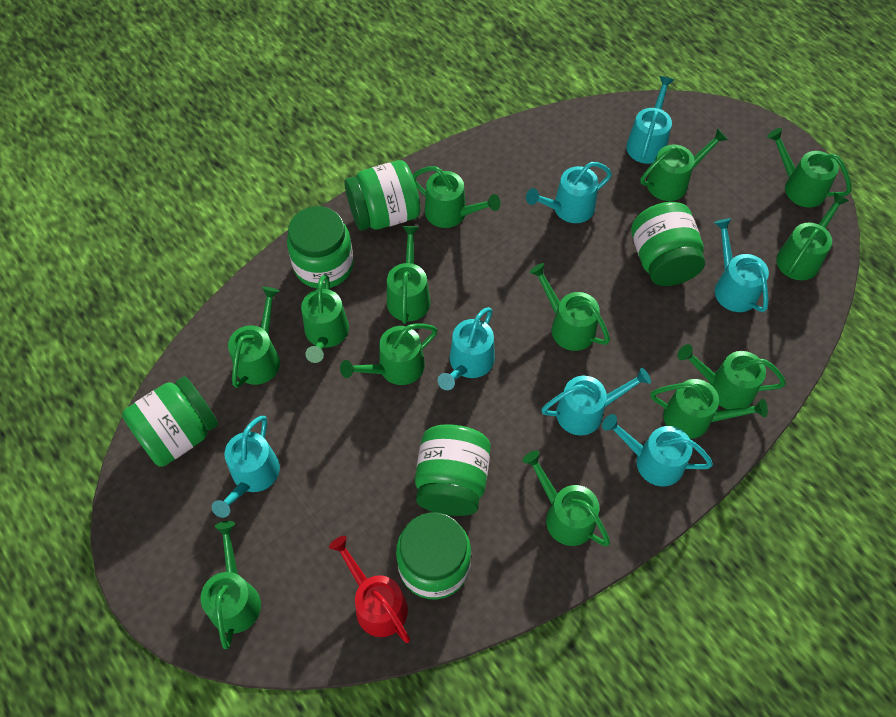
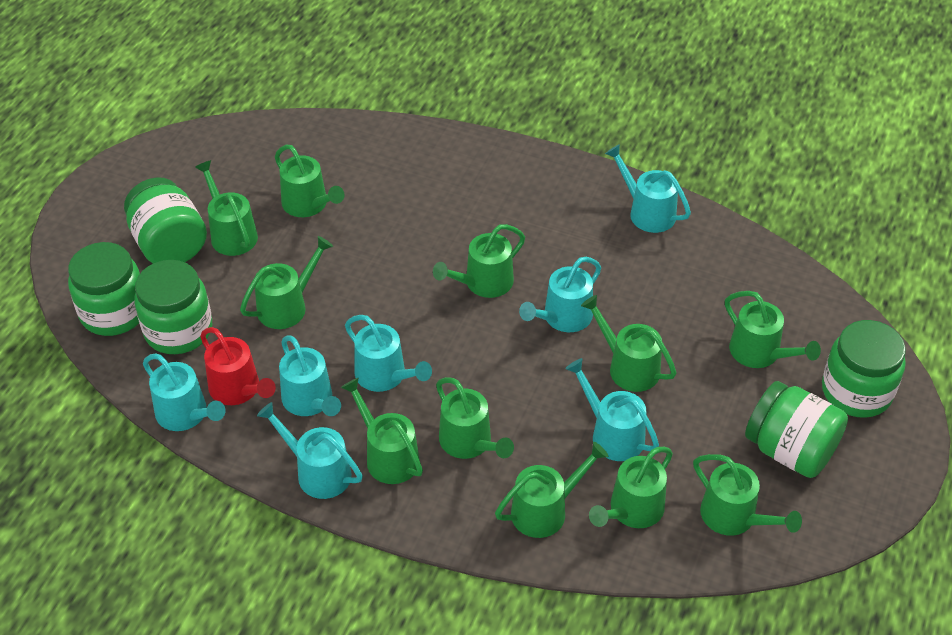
green jar: [122,376,218,467] [287,206,354,289] [344,160,420,231] [396,512,471,600] [415,424,491,516] [631,202,705,286] = 6 -> [68,242,140,336] [124,177,207,264] [134,260,212,354] [745,381,848,478] [822,320,906,418] = 5
green watering can: [200,521,261,649] [228,287,280,388] [301,275,349,363] [340,323,437,385] [387,226,430,324] [413,166,501,228] [522,450,610,546] [529,263,610,351] [640,128,728,201] [651,379,768,439] [678,344,786,409] [767,128,851,208] [776,193,849,280] = 13 -> [195,160,258,256] [240,236,333,329] [275,144,344,217] [341,378,423,484] [433,224,525,298] [436,377,514,459] [495,442,608,538] [581,295,677,392] [589,447,673,528] [693,454,802,536] [725,291,821,368] = 11

